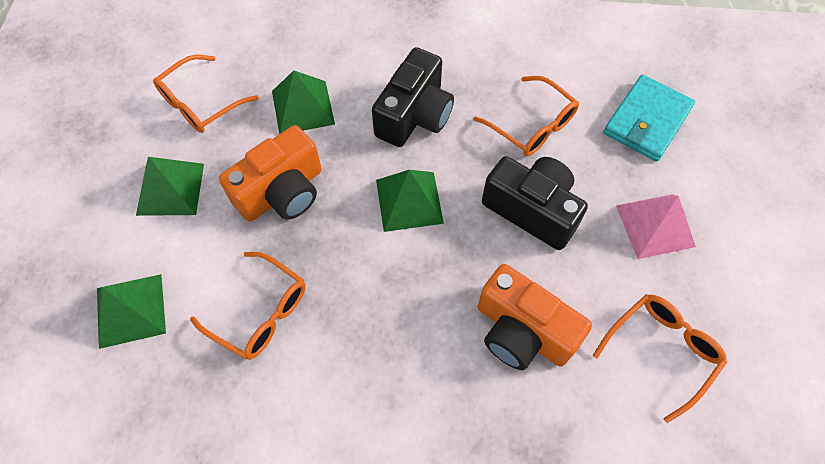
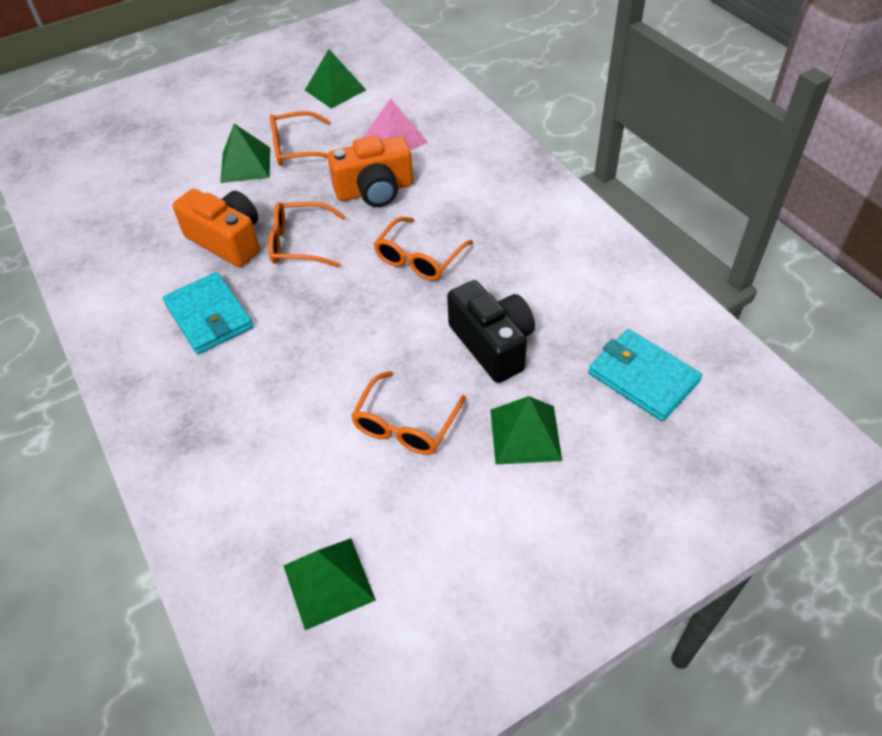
black camera: [372,47,454,147] [482,156,588,250] = 2 -> [447,280,535,383] = 1
turquoise wallet: [603,75,695,162] = 1 -> [163,272,253,354] [588,329,702,421] = 2

